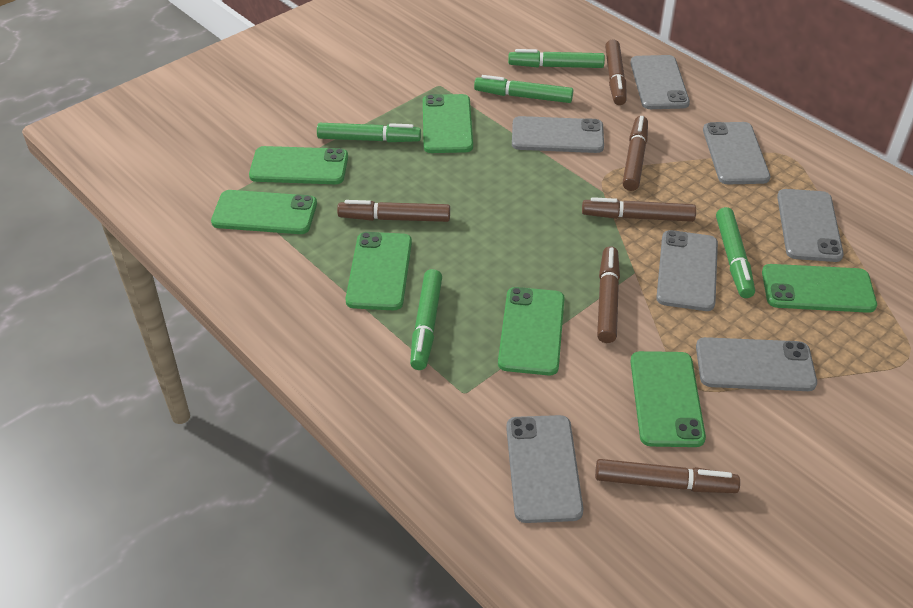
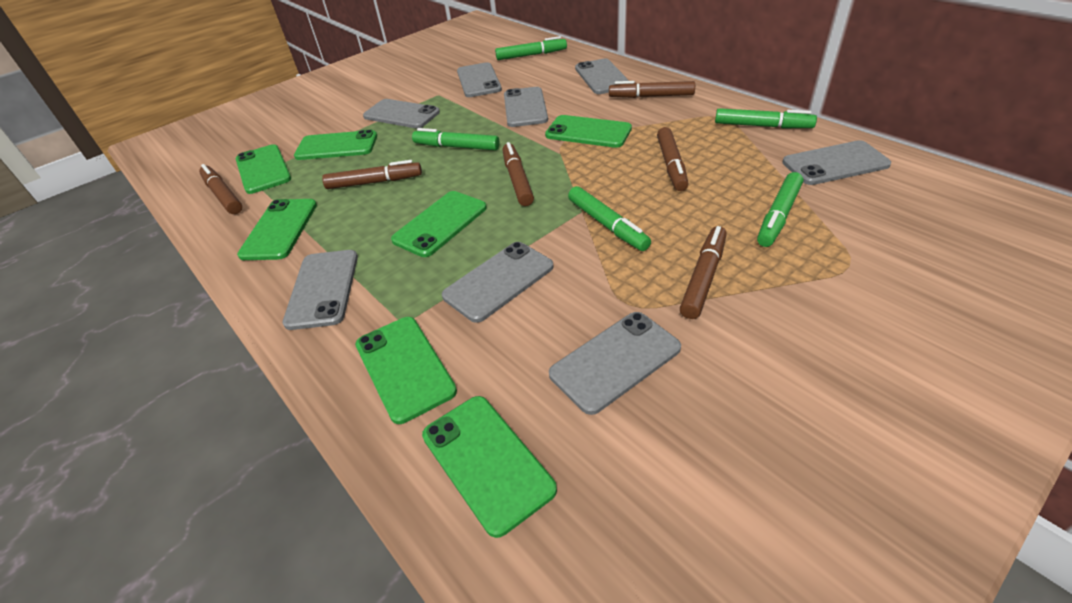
grey phone: [506,415,583,523] [512,116,604,153] [630,55,690,109] [656,230,718,311] [696,337,817,391] [703,122,770,184] [777,189,844,262] = 7 -> [283,250,358,330] [363,99,440,128] [442,242,554,323] [457,62,502,97] [504,87,548,127] [549,312,681,415] [575,59,629,94] [782,140,891,185] = 8

